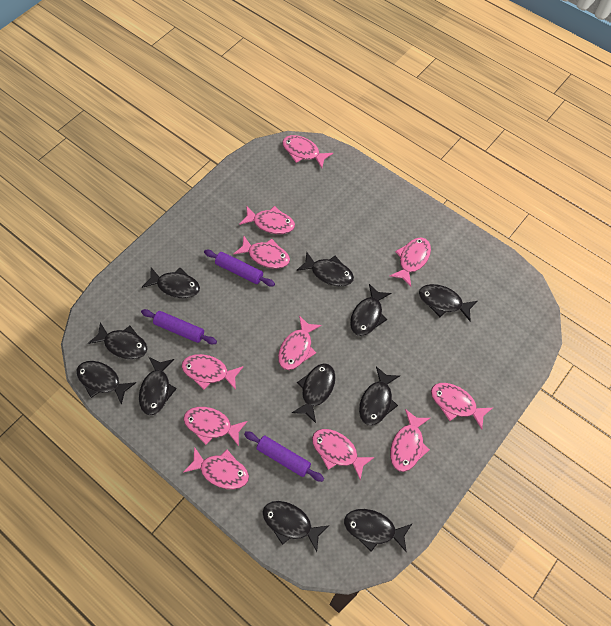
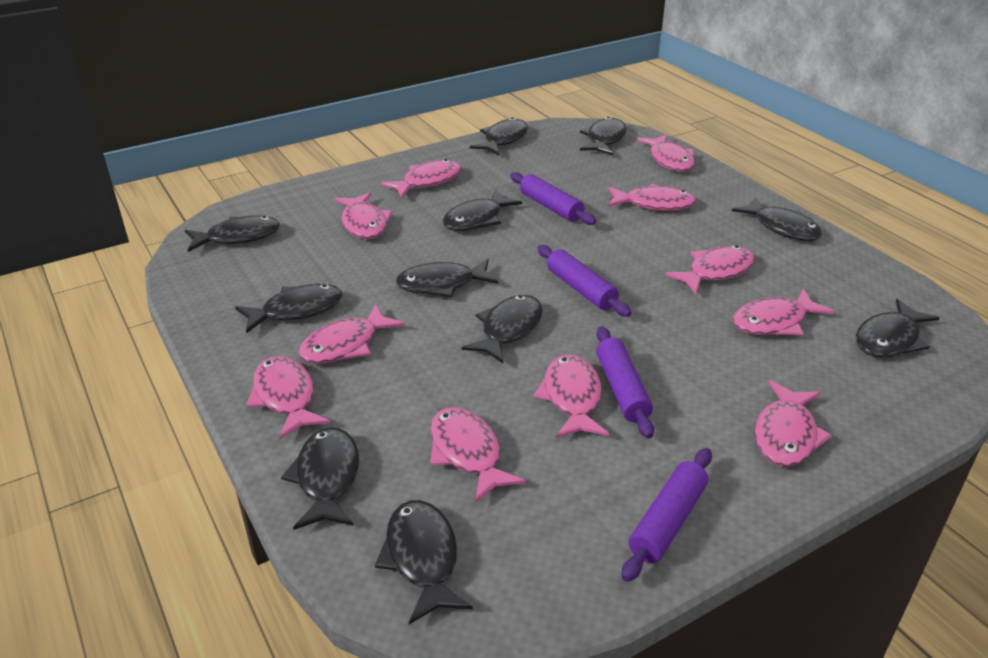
purple rolling pin: [141,309,217,344] [204,250,275,287] [244,431,324,482] = 3 -> [510,172,596,225] [537,245,631,317] [596,326,654,439] [622,448,712,582] = 4

